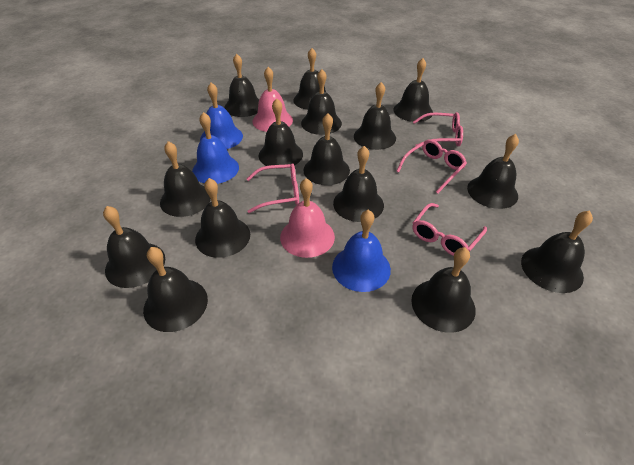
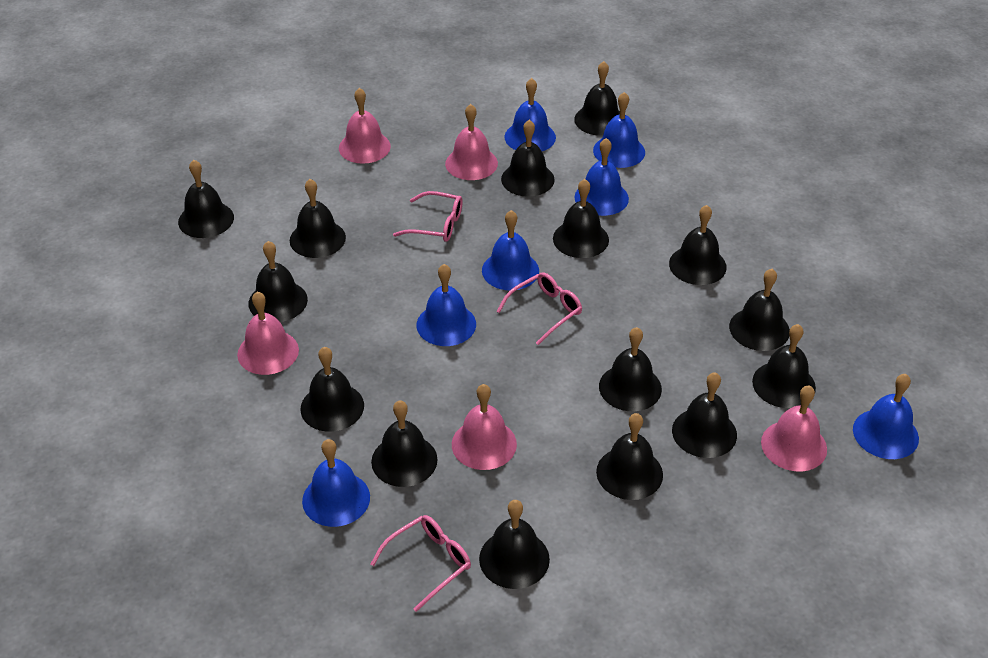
blue bell: [192,112,239,184] [200,83,243,149] [332,209,391,292] = 3 -> [302,439,370,527] [417,264,476,346] [482,210,539,290] [504,78,556,151] [575,138,629,216] [593,92,645,168] [853,374,919,459] = 7
pink bell: [252,67,293,132] [280,178,335,258] = 2 -> [237,292,299,375] [339,88,391,164] [445,104,498,180] [452,384,517,470] [761,385,827,471] = 5
pink glasses: [247,163,299,213] [396,139,467,194] [412,203,487,256] [413,112,463,146] = 4 -> [370,515,471,612] [393,191,463,242] [496,272,582,345] = 3

